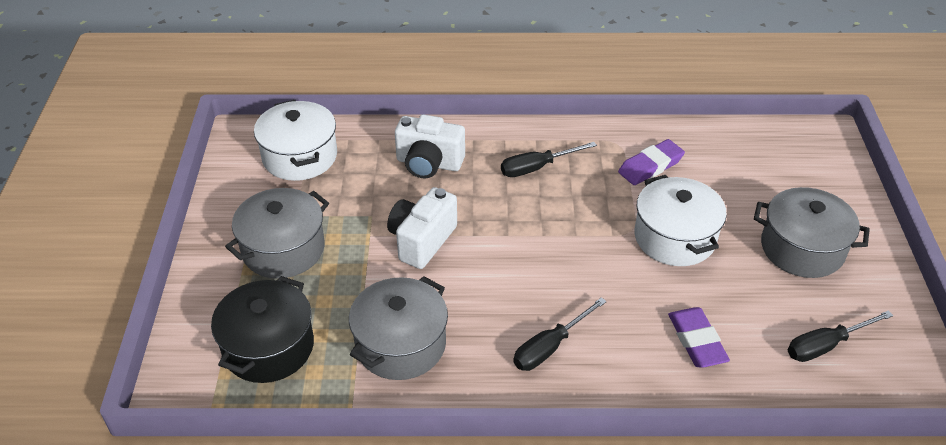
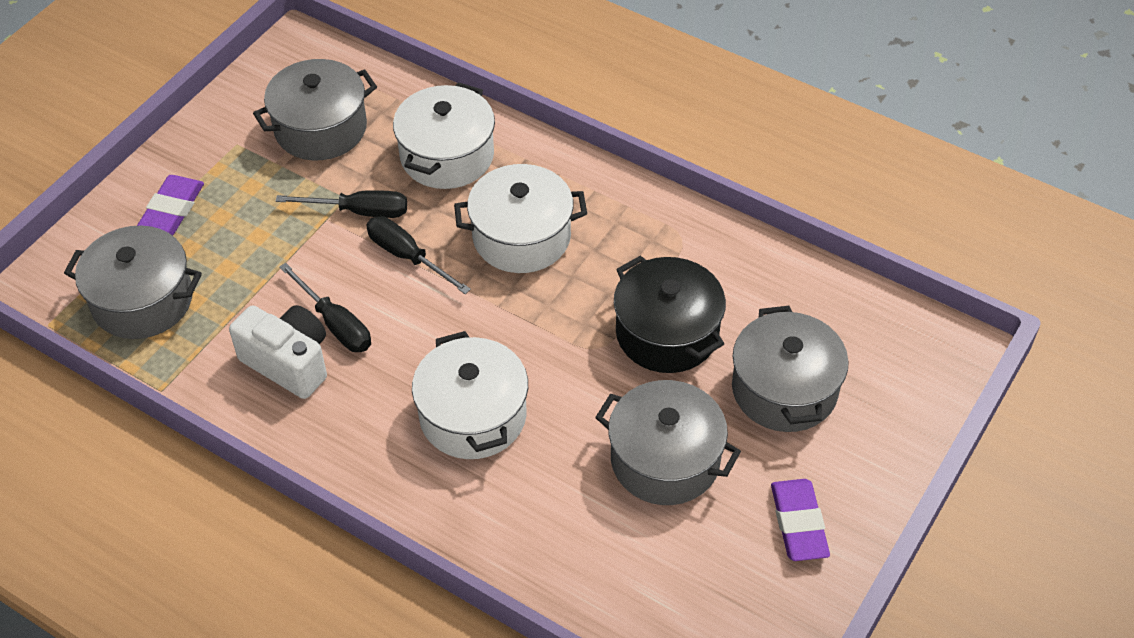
grey pot: [225,188,329,279] [349,276,448,380] [754,187,870,278] = 3 -> [64,226,202,339] [253,59,377,160] [595,380,741,505] [732,306,849,432] = 4
white camera: [387,187,457,269] [395,114,465,179] = 2 -> [229,305,327,399] = 1
white pot: [254,100,337,181] [634,175,727,266] = 2 -> [393,82,495,189] [412,331,528,459] [454,164,587,273] = 3

